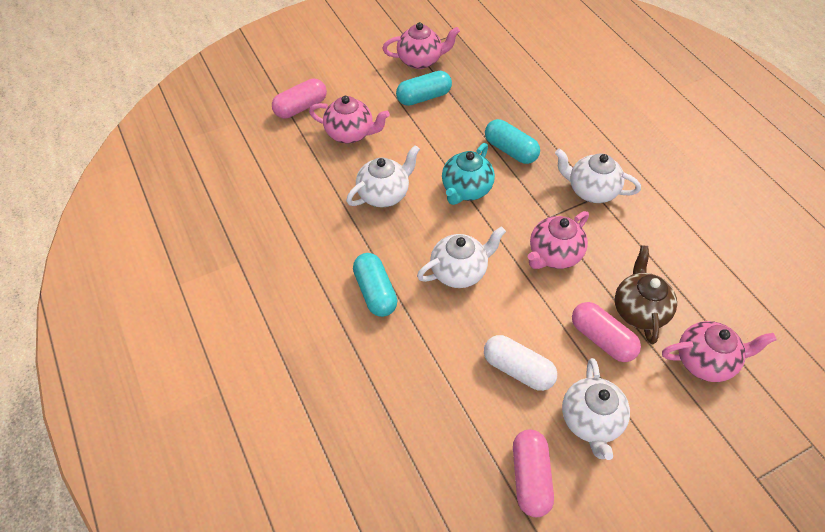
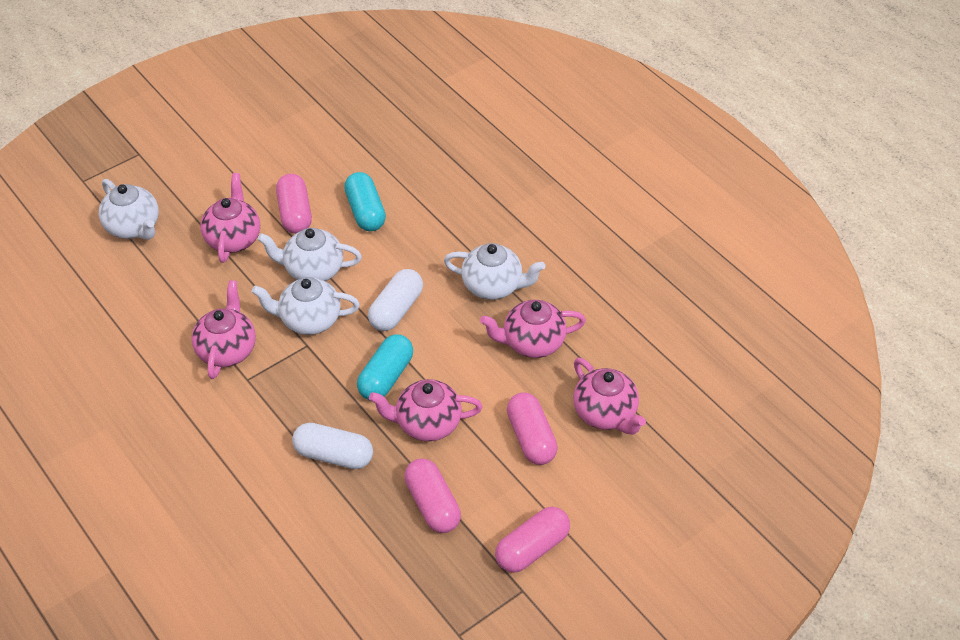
brown teapot: [615,246,677,344] = 1 -> none = 0
pink capsule: [272,78,327,119] [513,429,554,517] [572,302,641,362] = 3 -> [276,174,312,234] [404,459,461,533] [495,507,570,573] [507,392,558,465] = 4
pink teapot: [309,96,390,143] [383,22,460,69] [528,211,589,269] [662,321,777,382] = 4 -> [191,280,256,379] [200,173,260,263] [369,379,483,441] [480,300,586,358] [573,358,646,435] = 5
turquoise capsule: [353,253,398,317] [396,71,452,106] [485,119,540,164] = 3 -> [344,172,386,231] [357,334,413,401] = 2
turquoise teapot: [442,143,495,205] = 1 -> none = 0
white capsule: [484,335,557,391] = 1 -> [292,423,373,469] [368,269,423,331] = 2

